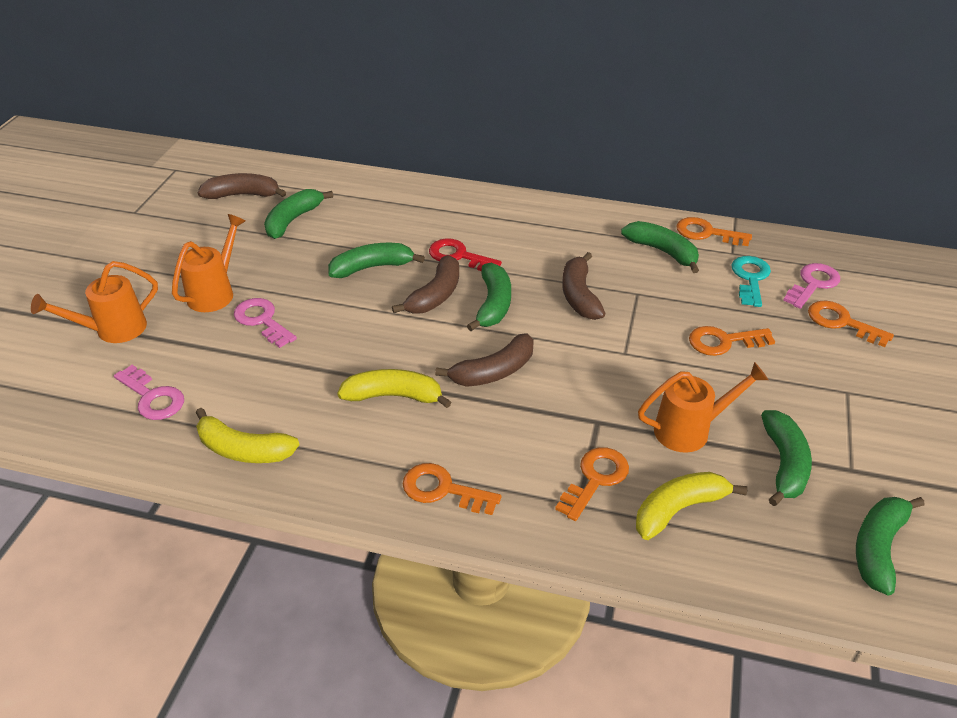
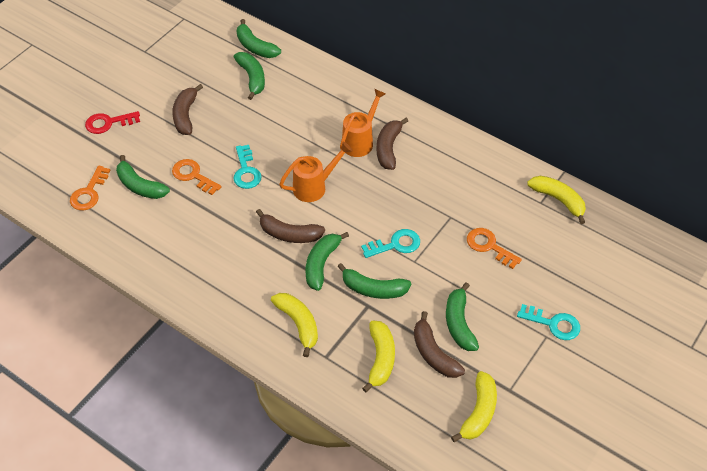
orange key: [403,463,501,515] [555,447,629,521] [676,217,752,246] [689,326,775,356] [808,301,894,347] = 5 -> [70,165,111,211] [172,159,221,195] [467,228,522,269] = 3
orange watering can: [31,261,158,343] [172,214,245,312] [638,362,769,453] = 3 -> [279,141,353,202] [340,89,385,157] = 2
pink key: [114,365,184,420] [234,298,297,348] [783,263,840,309] = 3 -> none = 0
turquoise key: [732,256,771,307] = 1 -> [233,145,262,189] [361,229,420,258] [517,304,580,340] = 3
yellow banana: [196,408,299,463] [337,369,451,408] [636,472,747,540] = 3 -> [271,293,318,357] [362,321,395,392] [451,371,497,442] [527,176,586,224] = 4

